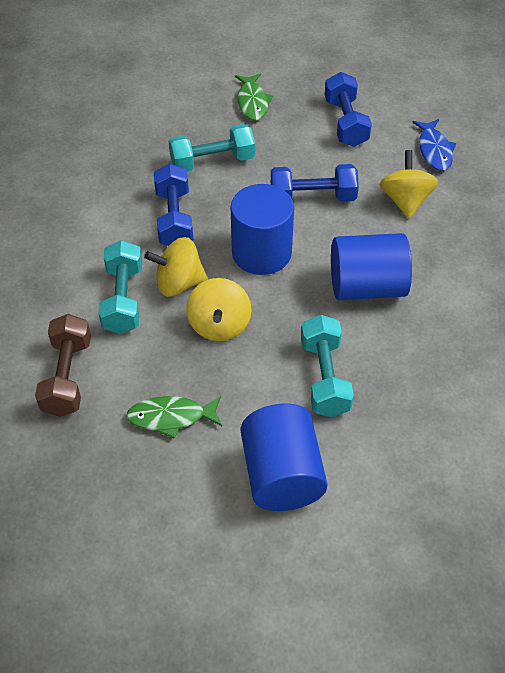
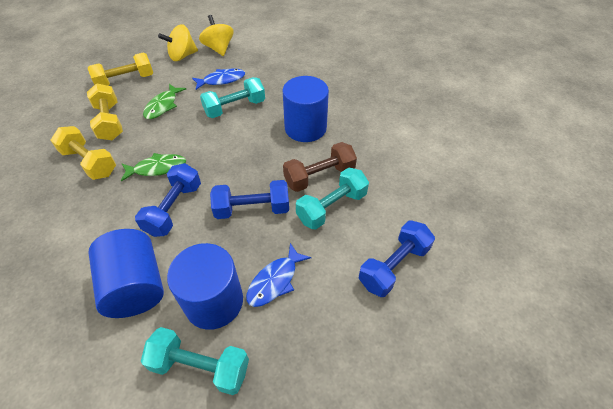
blue fish: [412,119,456,171] = 1 -> [192,69,245,90] [246,243,311,307] = 2
yellow dumbbell: none = 0 -> [50,126,116,180] [87,83,123,140] [88,53,153,86] = 3
yellow spinning top: [144,237,208,297] [186,278,251,341] [379,150,438,219] = 3 -> [158,24,198,61] [199,15,234,56] = 2

